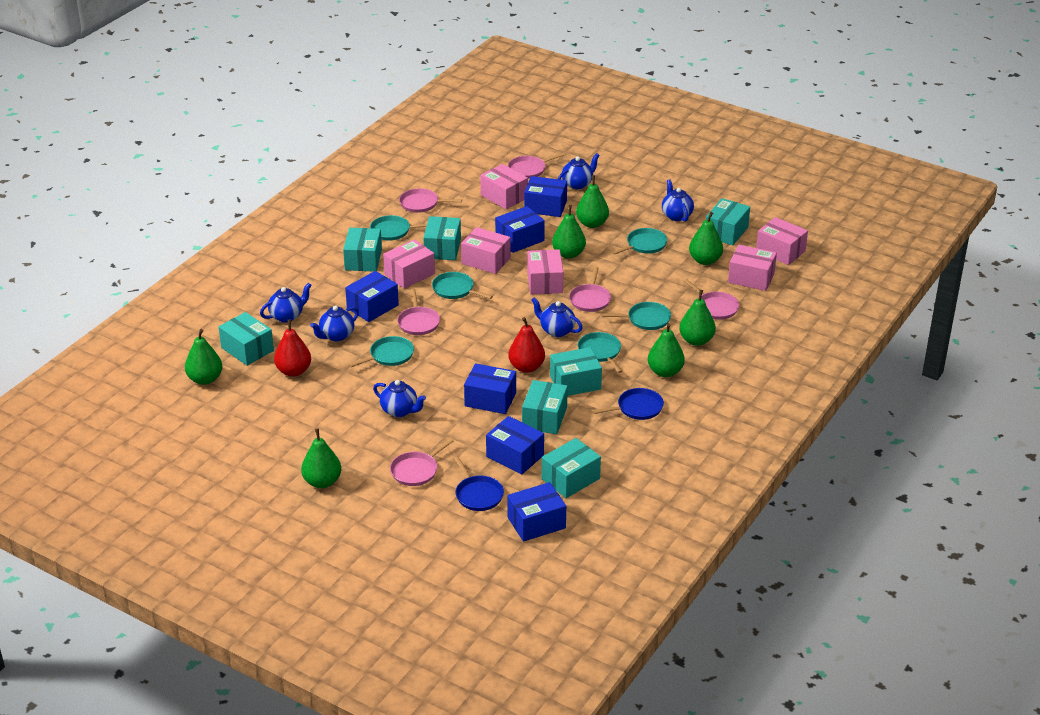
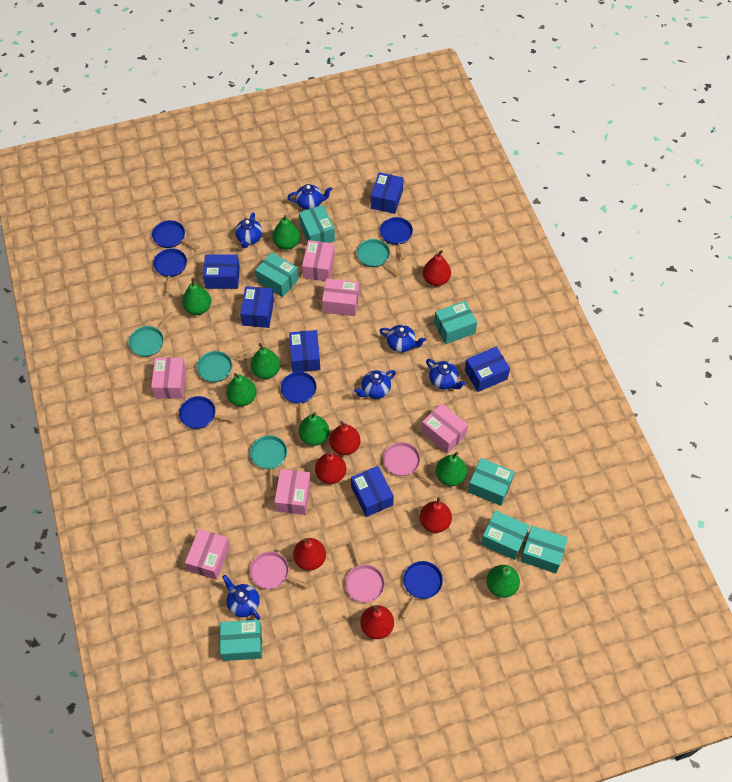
blue pan: [454,456,504,511] [593,388,664,420] = 2 -> [152,220,200,249] [153,248,187,293] [179,396,237,429] [281,372,317,422] [380,217,413,260] [401,561,443,619] = 6
pink pan: [390,438,454,486] [397,289,440,335] [399,188,462,213] [508,152,565,179] [569,267,611,312] [684,279,739,320] = 6 -> [249,552,310,589] [345,541,385,602] [383,442,434,486] = 3
red pear: [274,320,311,377] [508,317,545,373] = 2 -> [293,538,326,570] [315,452,346,484] [330,421,361,455] [360,605,394,639] [420,497,452,533] [423,250,451,286] = 6
turquoise pan: [349,336,414,367] [370,215,427,241] [432,272,493,299] [578,332,622,373] [602,302,671,330] [612,228,667,255] = 6 -> [128,312,174,357] [197,348,252,382] [250,435,287,490] [357,239,401,275] = 4

